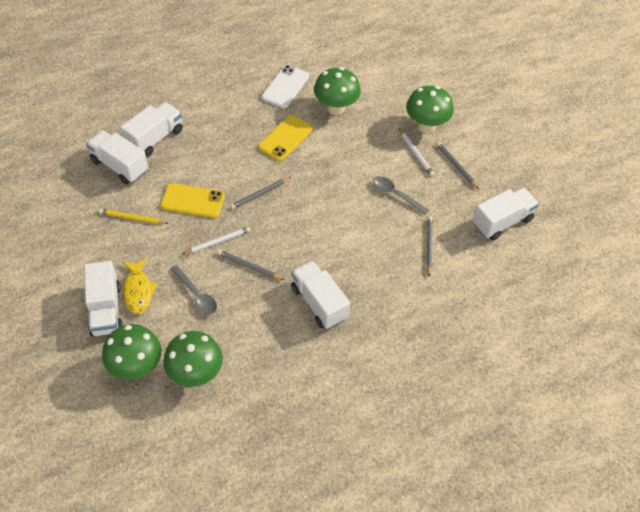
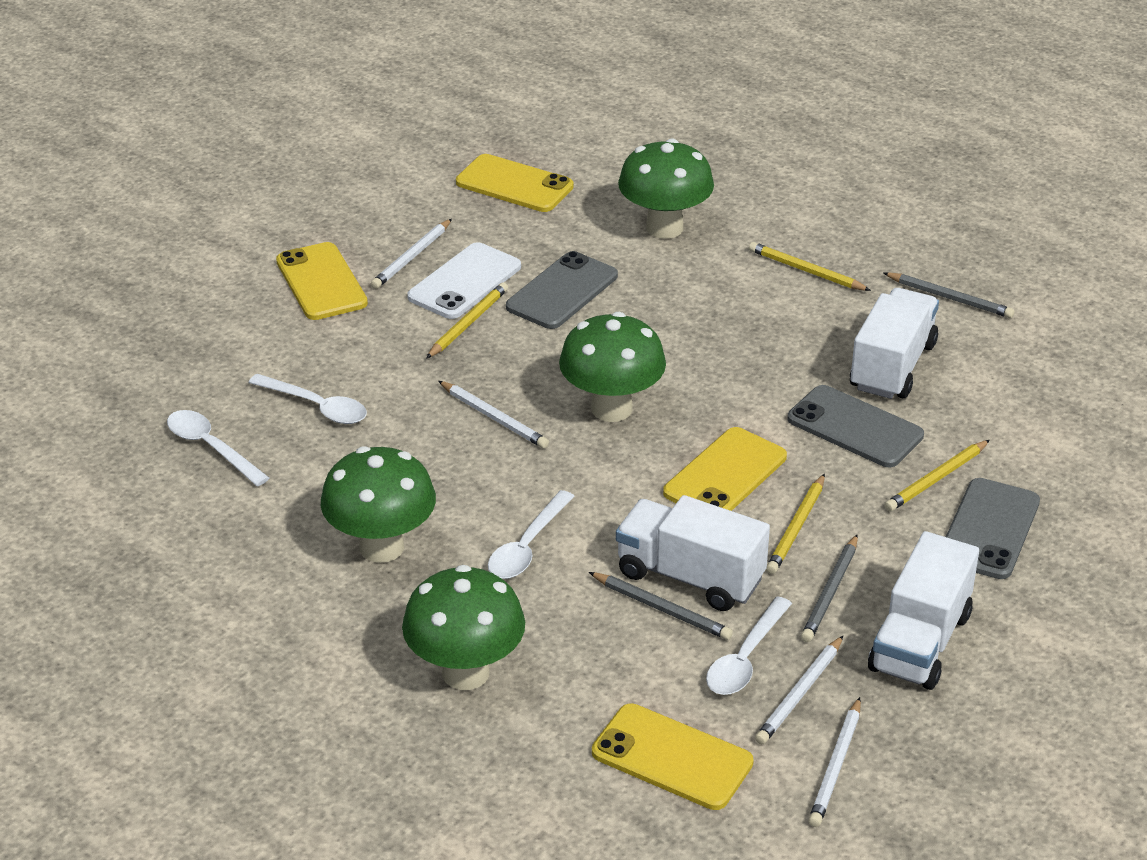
grey pencil: [217,250,284,280] [230,177,291,209] [427,216,433,276] [436,142,479,189] = 4 -> [589,572,733,640] [801,534,858,642] [884,272,1014,318] = 3
grey phone: none = 0 -> [506,251,618,329] [787,385,924,467] [946,478,1040,579] = 3
grey spoon: [170,265,217,314] [373,176,429,215] = 2 -> none = 0
white pencil: [182,227,251,254] [399,129,434,176] = 2 -> [371,219,452,289] [439,381,549,448] [755,636,843,744] [808,697,861,827] = 4
white spoon: none = 0 -> [167,410,269,486] [249,374,367,424] [488,490,575,579] [706,597,792,695] = 4
white truck: [84,261,123,337] [86,130,148,184] [120,102,183,157] [291,261,350,329] [472,188,539,241] = 5 -> [616,495,770,611] [850,288,939,399] [868,531,979,690] = 3
yellow fish: [123,258,158,314] = 1 -> none = 0
yellow pencil: [99,209,169,224] = 1 -> [426,282,508,359] [749,242,871,291] [766,474,825,574] [885,440,990,511] = 4
yellow phone: [160,183,225,218] [258,115,313,161] = 2 -> [276,242,368,320] [456,154,574,212] [592,703,754,810] [663,427,787,511] = 4

